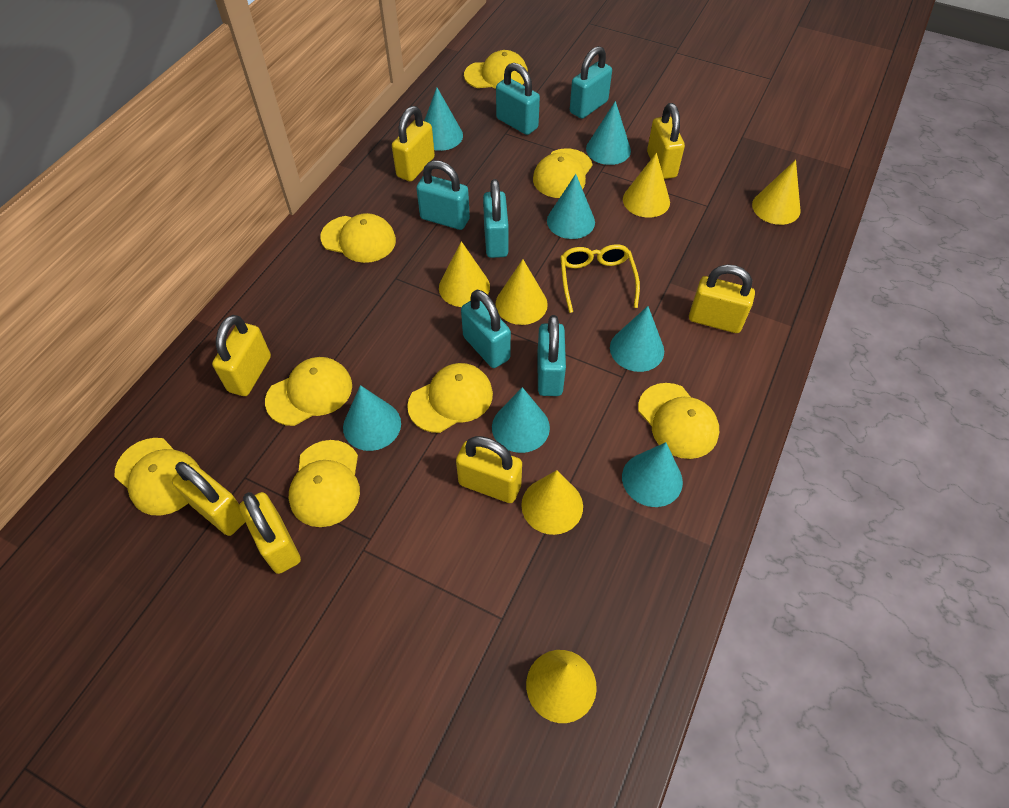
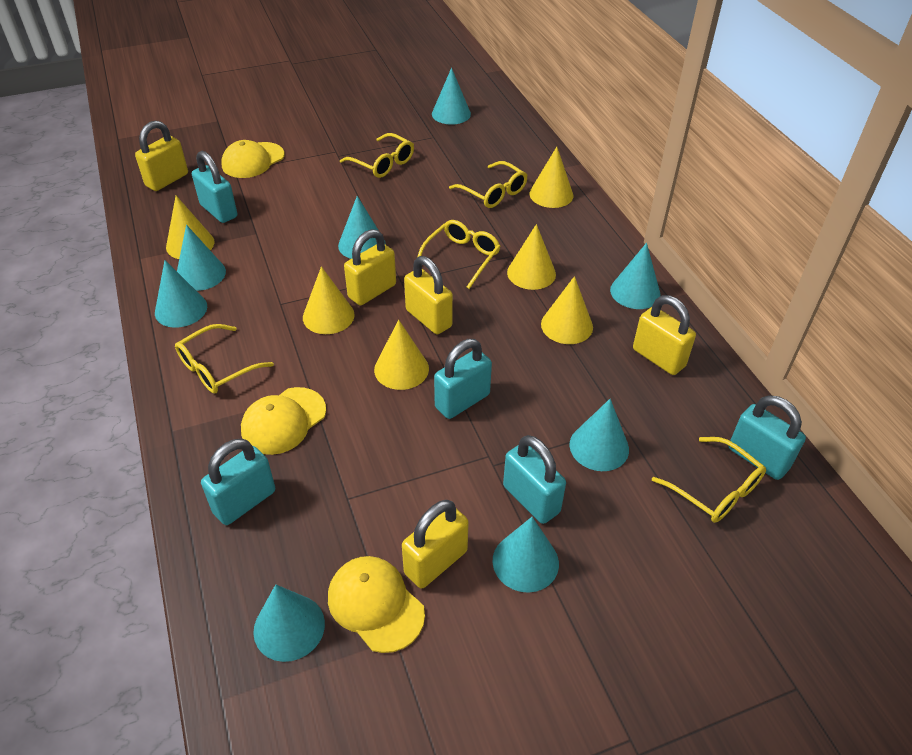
turquoise cone: [343,385,401,451] [424,88,463,151] [492,387,550,453] [547,174,595,239] [586,101,631,165] [610,306,664,372] [622,442,683,507] = 7 -> [155,260,207,328] [177,225,226,291] [253,584,325,662] [338,196,386,259] [432,68,471,125] [493,517,559,593] [569,399,629,471] [610,243,661,309] = 8
turquoise padlock: [416,160,470,230] [461,290,511,368] [483,179,509,258] [496,63,540,135] [537,315,566,396] [570,46,612,119] = 6 -> [192,151,237,223] [201,439,275,525] [434,339,492,419] [503,435,566,524] [729,395,806,480] = 5
yellow cap: [115,438,200,516] [265,357,352,426] [289,440,360,527] [320,213,396,263] [407,363,493,433] [464,50,528,89] [533,148,593,198] [638,383,719,459] = 8 -> [221,140,285,178] [241,387,326,455] [328,556,425,653] = 3
yellow glasses: [560,244,640,313] = 1 -> [175,324,274,393] [340,133,414,178] [418,220,501,289] [449,161,527,208] [652,437,766,523] = 5
yellow padlock: [172,462,245,536] [212,315,271,396] [239,492,301,574] [392,106,435,182] [456,436,522,503] [647,103,685,179] [689,264,755,333] = 7 -> [135,121,188,191] [344,229,396,305] [402,500,469,589] [404,256,453,334] [633,295,696,375] = 5

